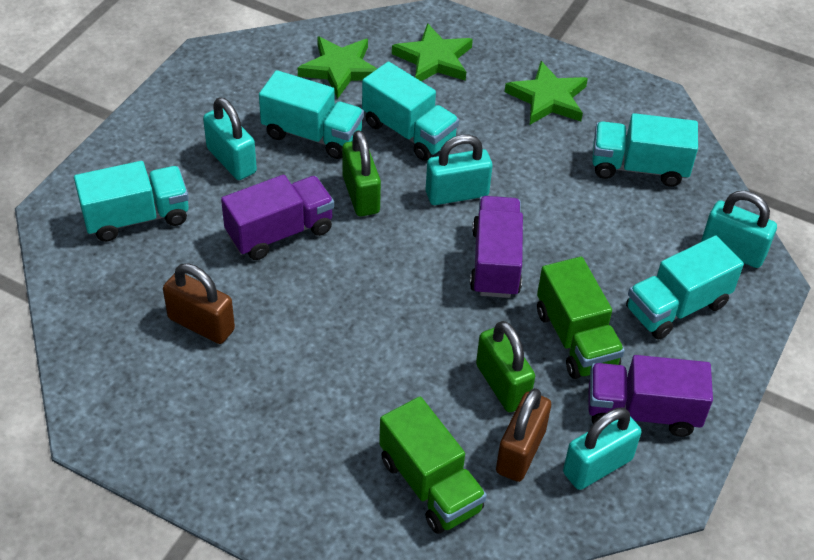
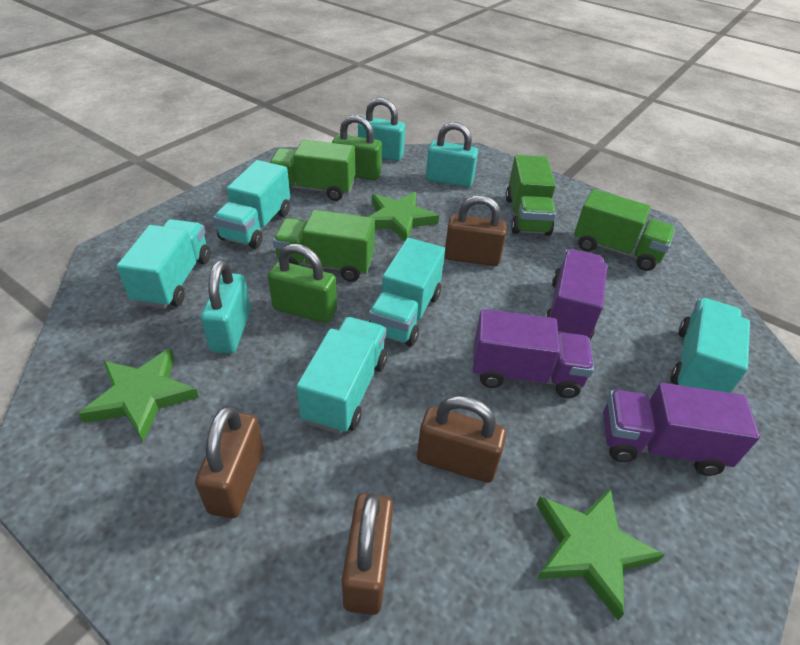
brown padlock: [163,263,235,344] [496,388,551,482] = 2 -> [195,405,264,518] [342,492,393,615] [417,396,506,483] [444,195,507,266] = 4
green truck: [379,397,487,534] [537,257,625,379] = 2 -> [270,140,355,201] [273,210,375,282] [506,155,556,236] [574,189,675,271] = 4
turquoise padlock: [203,97,257,180] [426,134,492,205] [563,408,641,490] [701,191,777,268] = 4 -> [201,260,251,354] [358,98,405,161] [426,122,478,187] = 3

